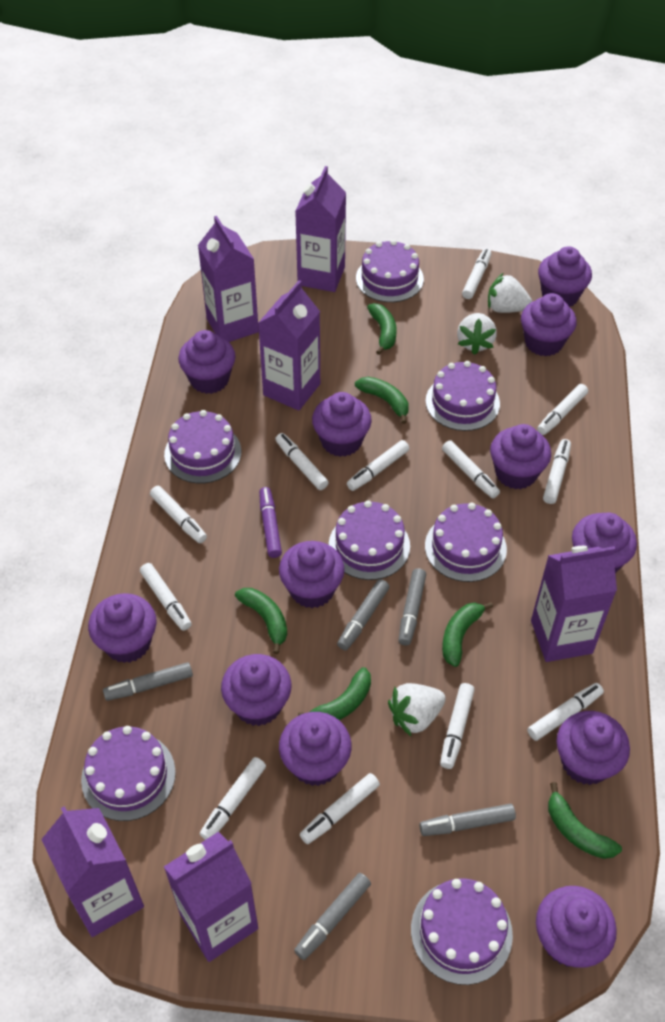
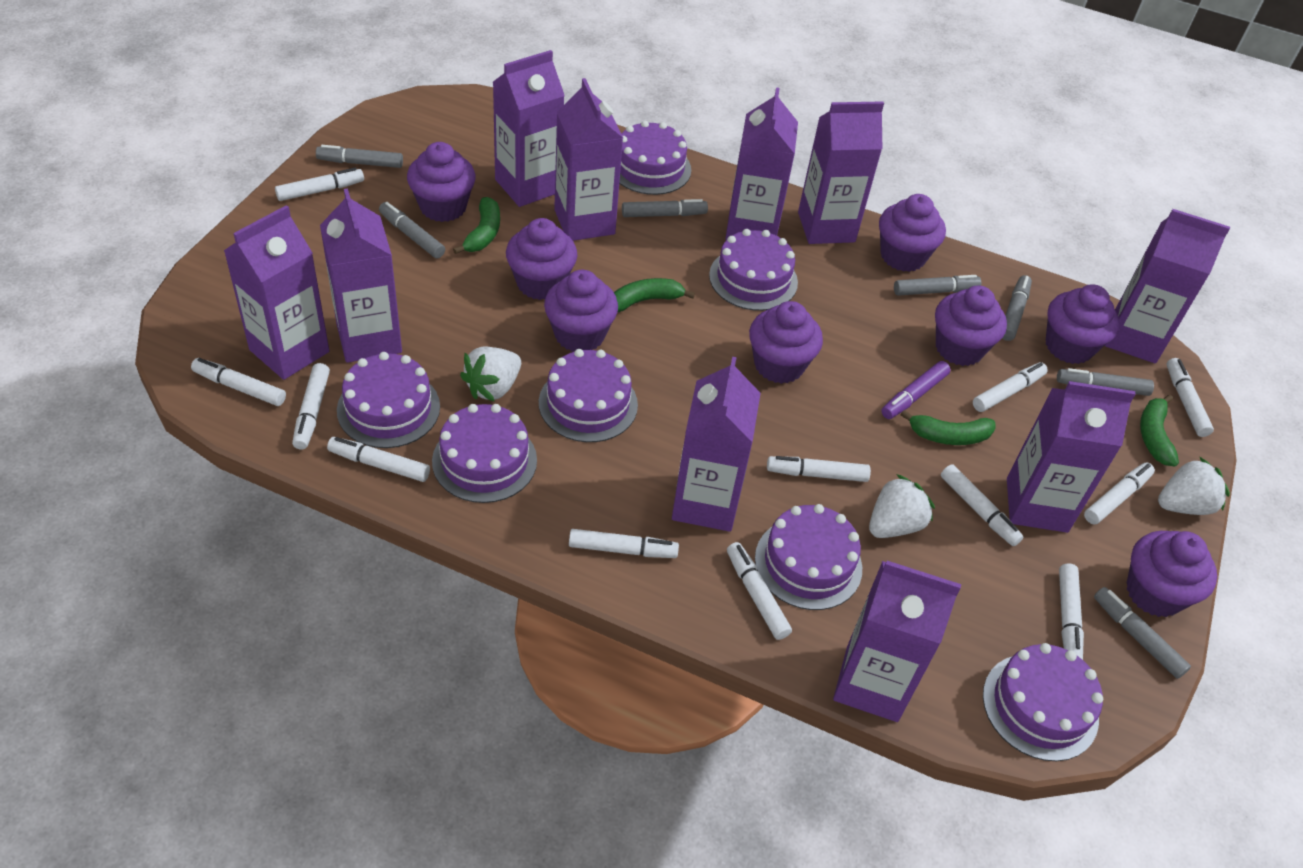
green banana: [235,588,287,654] [298,667,371,720] [355,377,409,424] [367,303,397,355] [442,602,493,667] [548,782,622,859] = 6 -> [453,197,500,254] [614,278,695,312] [901,410,996,445] [1140,395,1179,467] = 4
grey marker: [103,662,193,701] [294,873,371,960] [337,579,390,650] [399,568,426,646] [419,804,516,836] = 5 -> [316,145,403,168] [379,202,445,258] [622,199,708,217] [894,275,981,296] [1002,275,1032,341] [1057,368,1154,396] [1094,587,1191,679] = 7
purple carton: [41,806,144,937] [164,832,258,962] [198,216,259,342] [258,280,320,411] [295,166,346,292] [531,546,617,662] = 6 -> [224,205,329,380] [320,188,402,363] [493,50,565,207] [554,78,623,241] [672,357,761,532] [725,87,798,240] [798,101,884,244] [833,561,961,722] [1007,381,1136,533] [1105,209,1230,363] = 10
purple cupcake: [88,593,156,663] [178,330,236,394] [221,654,292,726] [279,541,345,608] [279,712,352,786] [312,392,372,457] [490,424,551,489] [521,293,576,357] [536,886,617,968] [538,246,592,307] [557,711,630,785] [572,513,637,573] = 12 -> [407,142,476,222] [506,218,577,300] [544,270,618,352] [749,301,823,384] [879,194,946,272] [935,286,1007,366] [1046,284,1120,364] [1126,531,1217,617] = 8

